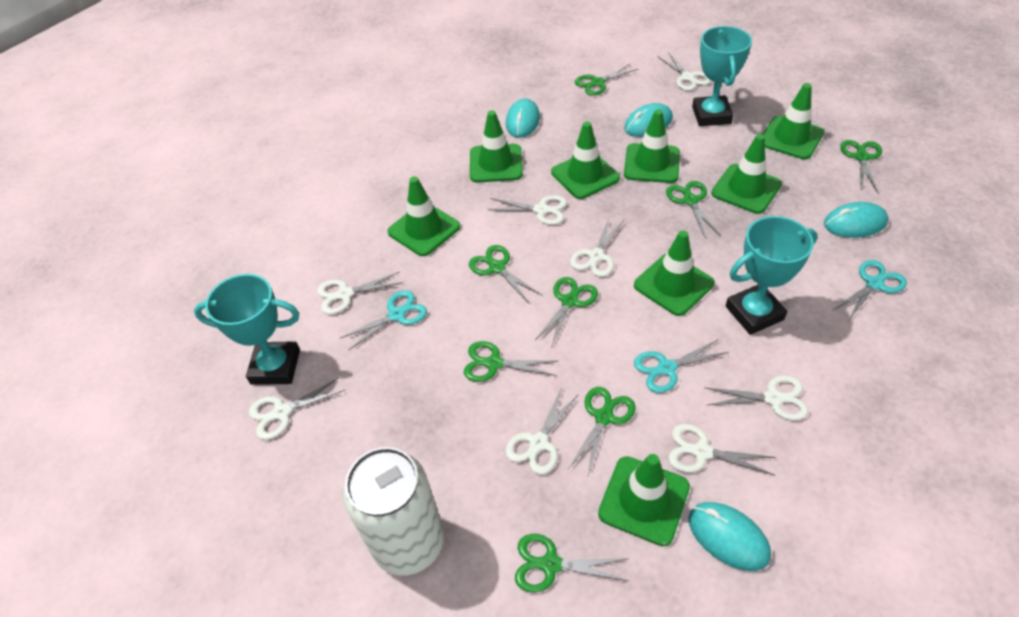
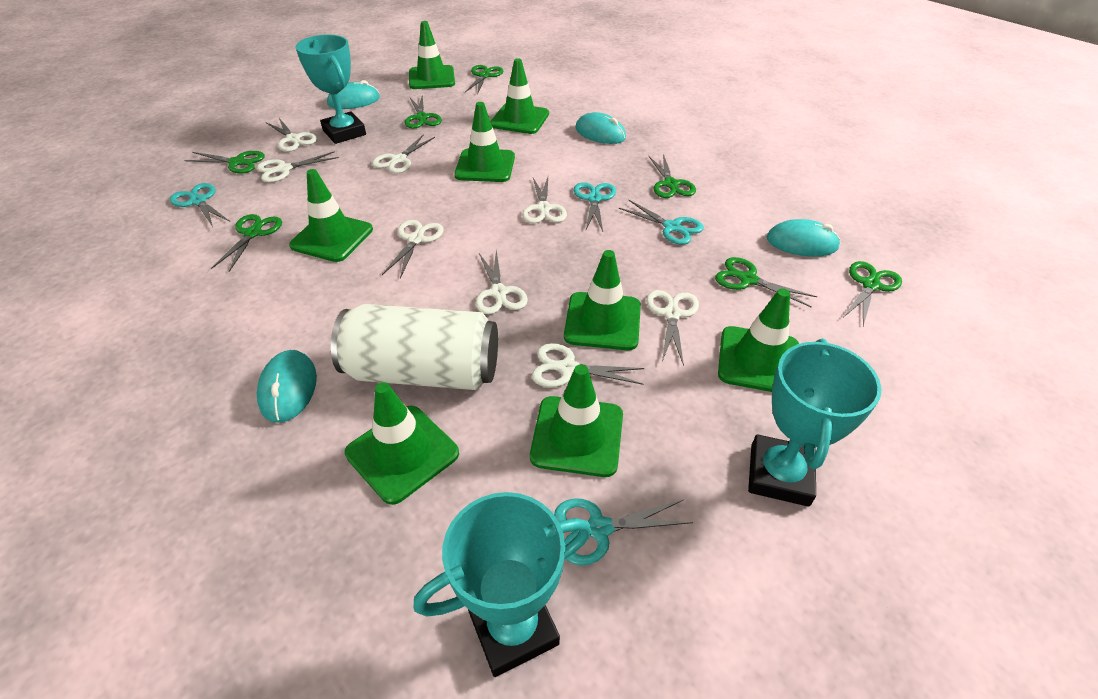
green scissors: [464,341,557,382] [469,245,542,302] [515,534,629,593] [535,277,598,347] [568,387,635,475] [575,63,638,96] [666,181,720,237] [840,140,882,192] = 8 -> [184,151,265,174] [211,214,282,272] [405,95,442,129] [465,65,503,95] [649,154,696,198] [715,257,817,308] [843,261,902,326] = 7
turquoise scissors: [340,290,427,351] [634,339,729,393] [832,260,907,321] = 3 -> [170,183,230,227] [554,498,693,566] [573,182,616,231] [619,199,704,245] = 4

